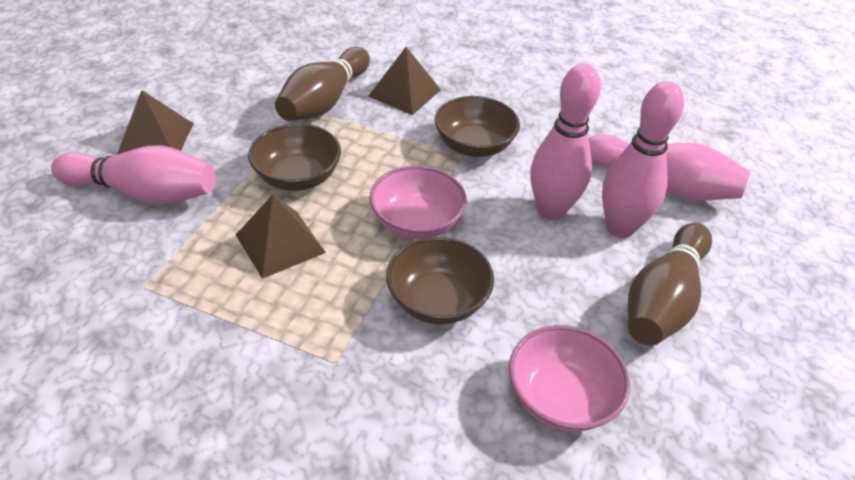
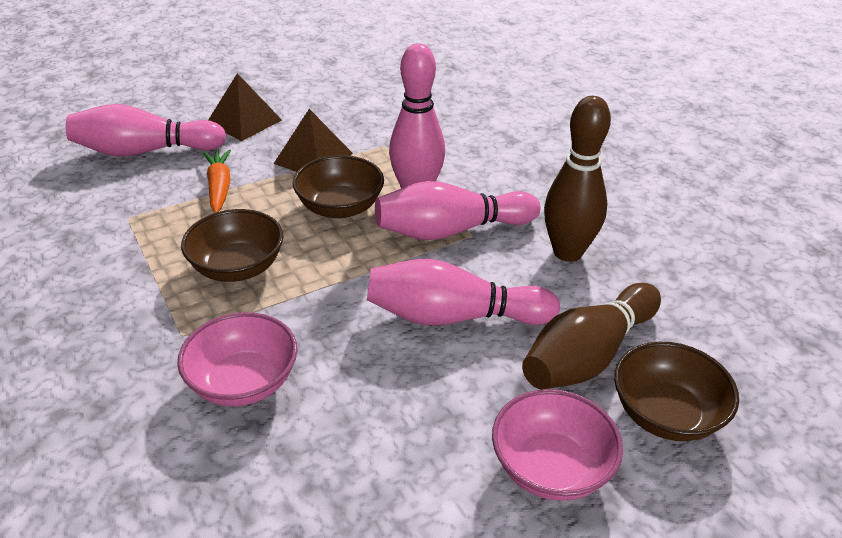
brown pyramid: [117,90,194,155] [236,194,326,279] [368,47,441,115] = 3 -> [208,73,282,141] [274,109,353,172] = 2
orange carrot: none = 0 -> [203,149,231,213] = 1

